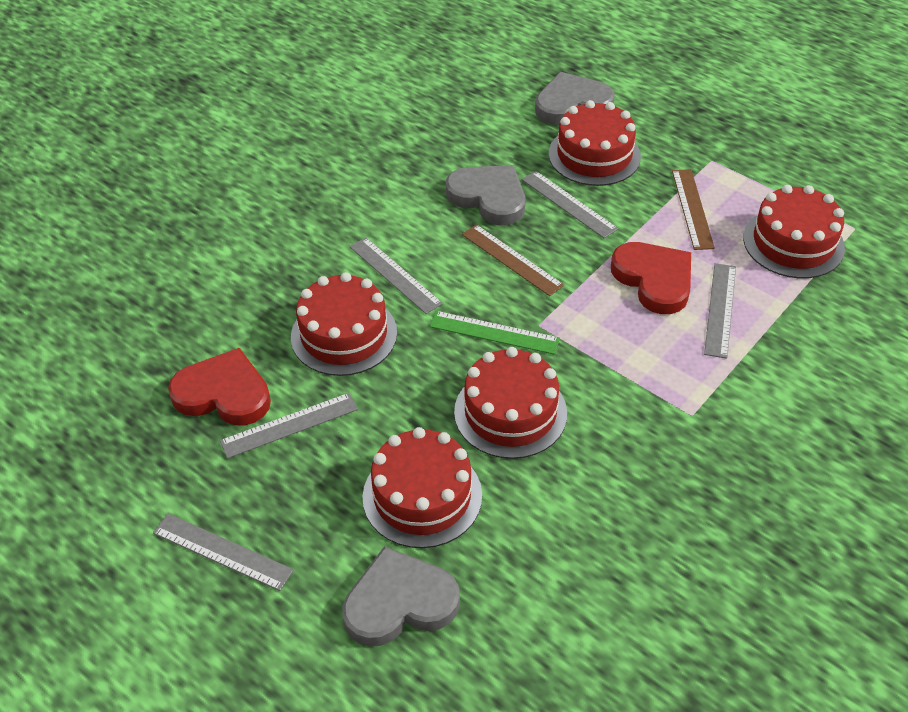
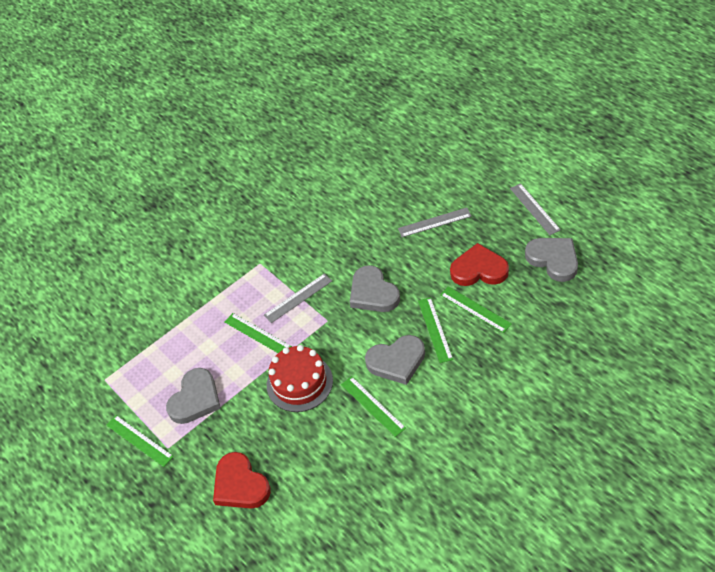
brown ruler: [462,224,564,296] [672,169,715,250] = 2 -> none = 0
green ruler: [429,311,560,355] = 1 -> [106,415,174,467] [225,313,292,353] [341,376,406,437] [418,297,453,363] [440,286,512,333] = 5
grey heart: [342,546,460,647] [446,165,525,225] [535,72,615,125] = 3 -> [166,368,221,424] [350,265,400,312] [365,335,425,385] [525,238,578,282] = 4
grey ruler: [153,513,294,591] [220,393,358,459] [350,237,443,314] [522,171,618,238] [704,263,736,359] = 5 -> [264,273,332,323] [398,208,472,237] [510,183,561,235] = 3
red cake: [291,272,397,376] [362,427,482,548] [454,347,567,459] [549,100,641,186] [743,185,845,279] = 5 -> [267,345,333,412] = 1

